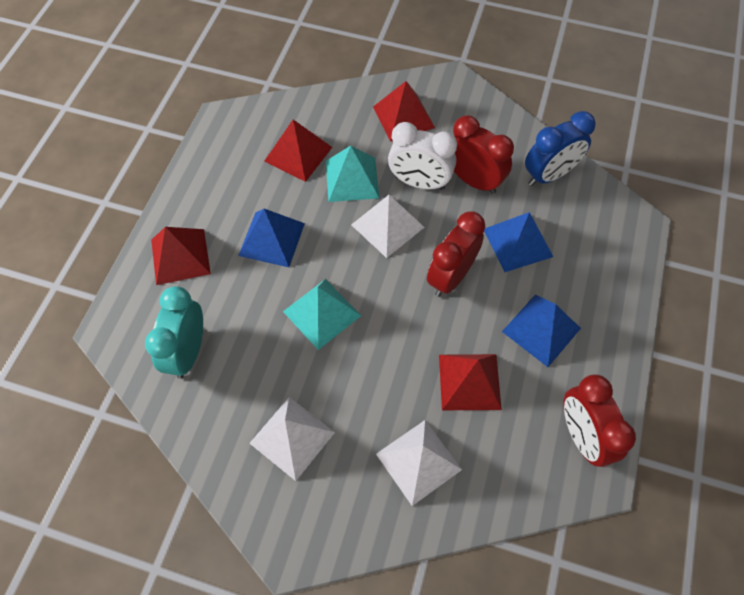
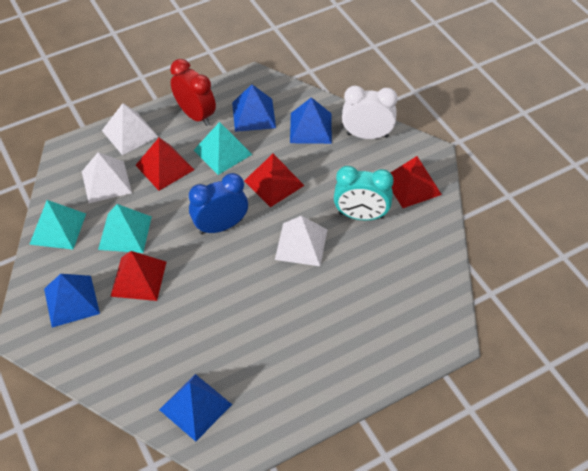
blue pyramid: [238,209,305,267] [484,212,553,272] [502,294,581,367] = 3 -> [44,274,100,328] [159,374,232,442] [232,84,276,132] [290,97,332,144] = 4
red clock: [427,211,485,297] [453,115,514,194] [564,374,636,467] = 3 -> [170,59,216,126] = 1
turquoise pyramid: [283,279,361,350] [326,146,379,202] = 2 -> [29,200,86,250] [98,204,152,253] [194,122,252,175] = 3

